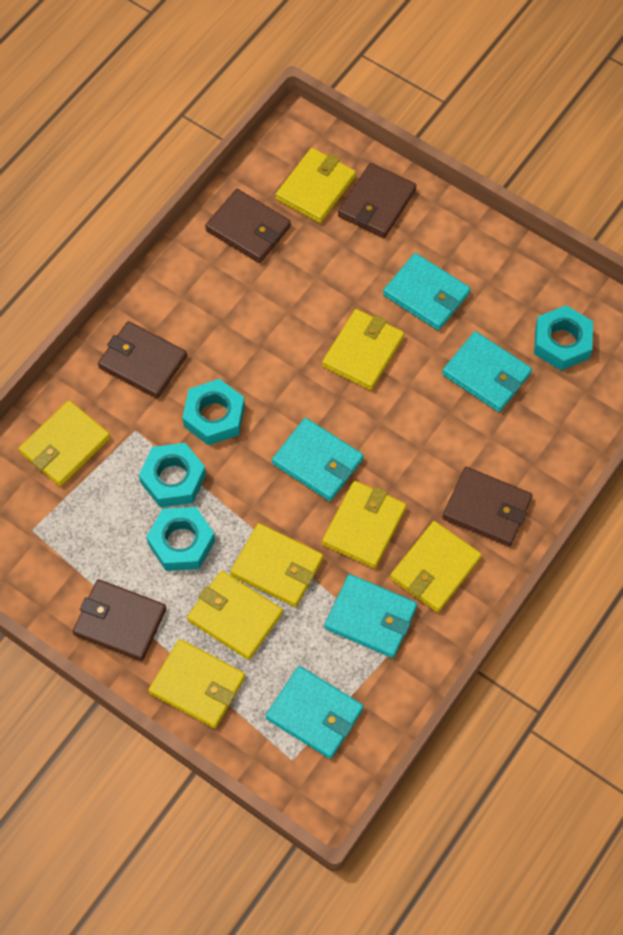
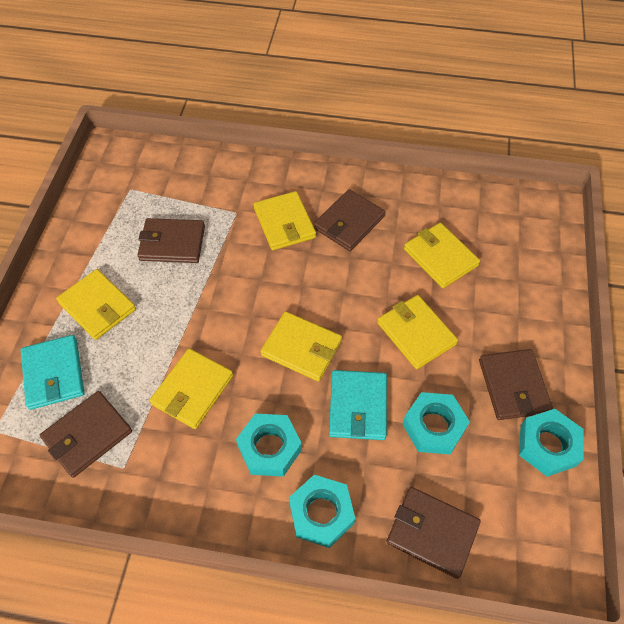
turquoise wallet: [266,666,363,759] [272,418,364,501] [324,574,417,658] [383,253,471,330] [442,331,532,412] = 5 -> [21,335,84,410] [329,370,387,440] = 2
yellow wallet: [19,400,110,486] [148,639,245,728] [187,571,283,660] [230,523,323,607] [276,148,356,223] [322,309,404,390] [322,481,406,568] [390,521,482,612] = 8 -> [56,269,136,340] [149,348,233,429] [254,191,316,250] [260,311,342,382] [377,295,458,369] [404,223,480,288] = 6

